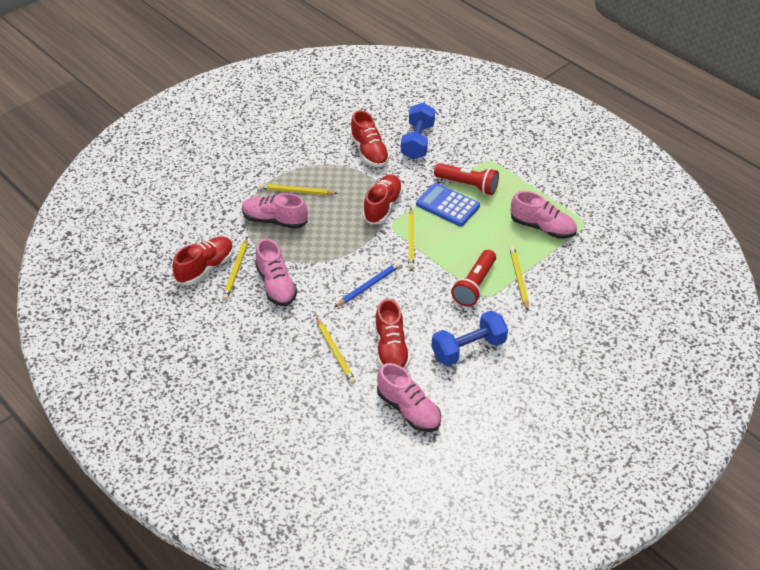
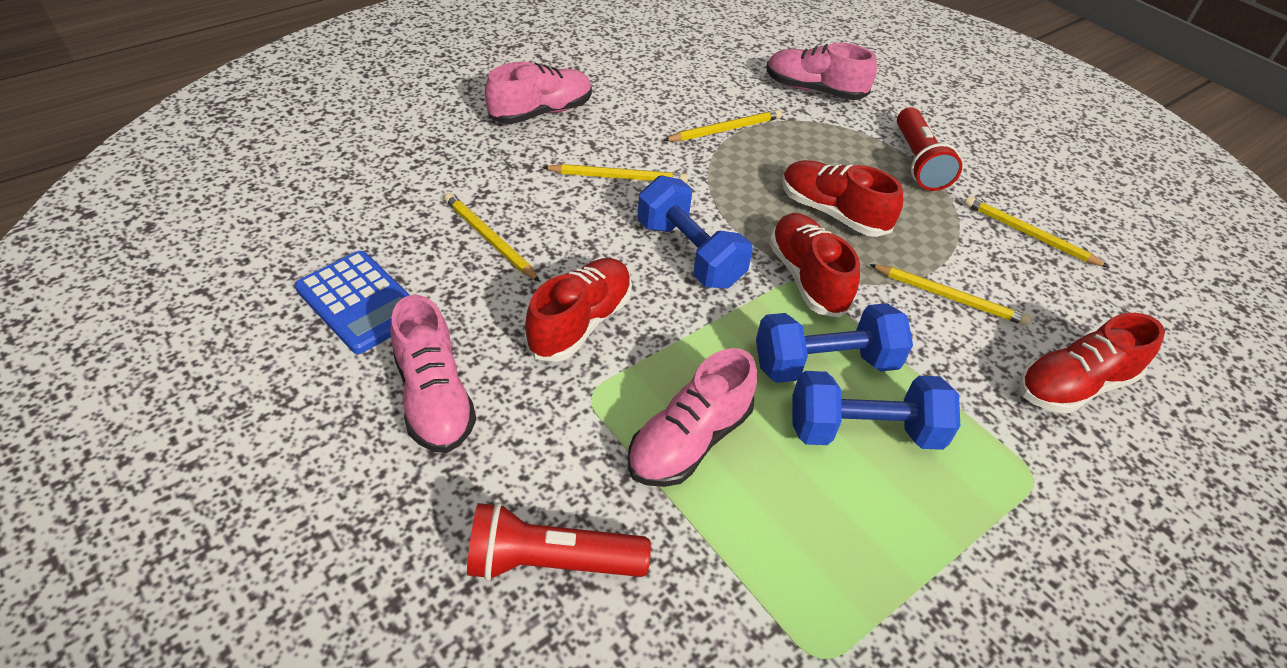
blue dumbbell: [401,102,435,160] [431,311,508,366] = 2 -> [637,175,753,288] [756,303,913,383] [793,371,960,450] = 3
blue pencil: [335,262,401,307] = 1 -> none = 0

